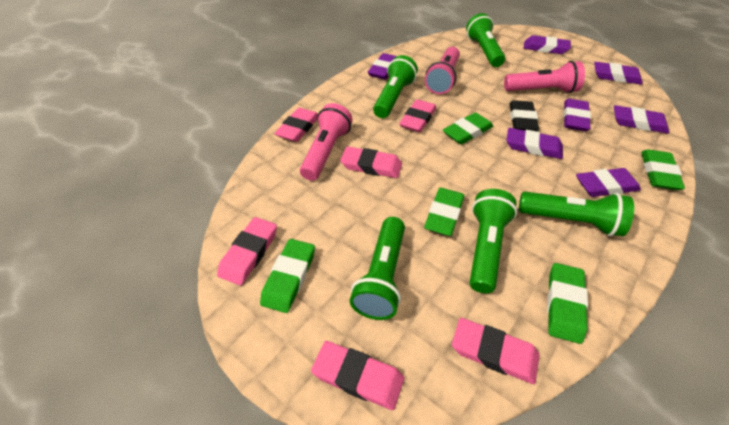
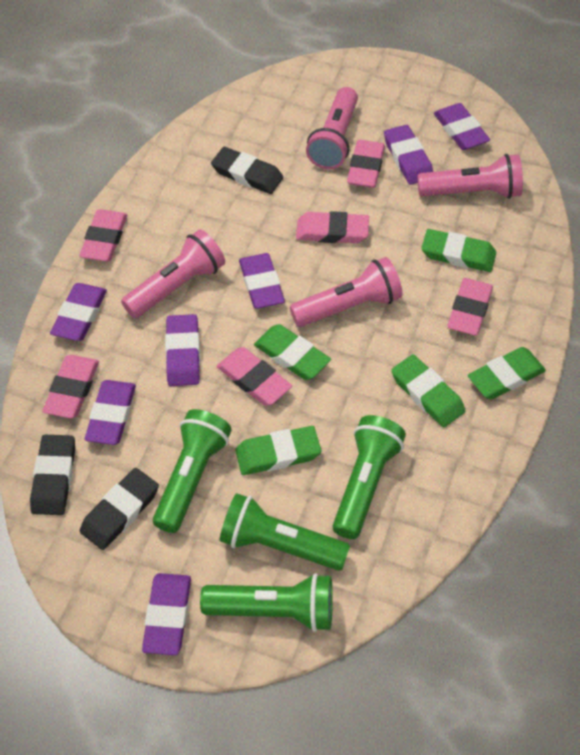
black eraser: [510,100,539,131] = 1 -> [30,435,75,515] [80,468,159,550] [211,147,283,194] = 3
green flashlight: [350,217,405,320] [373,55,418,118] [466,13,505,67] [469,189,517,293] [519,192,634,236] = 5 -> [153,409,232,533] [200,573,333,632] [220,493,350,571] [333,415,406,539] = 4
pink flashlight: [300,103,352,181] [425,47,460,94] [504,61,585,93] = 3 -> [121,229,225,318] [290,257,403,327] [306,87,358,170] [417,154,523,199] = 4

